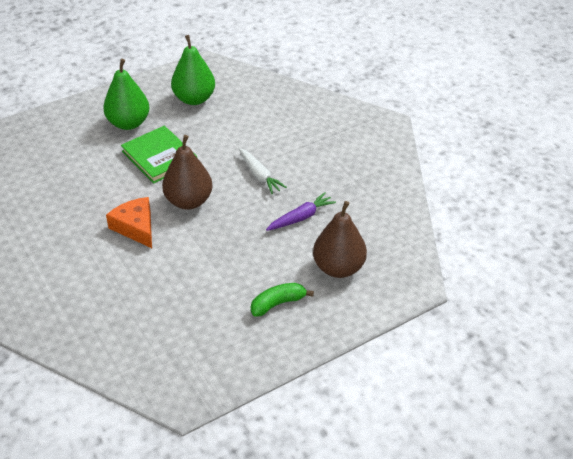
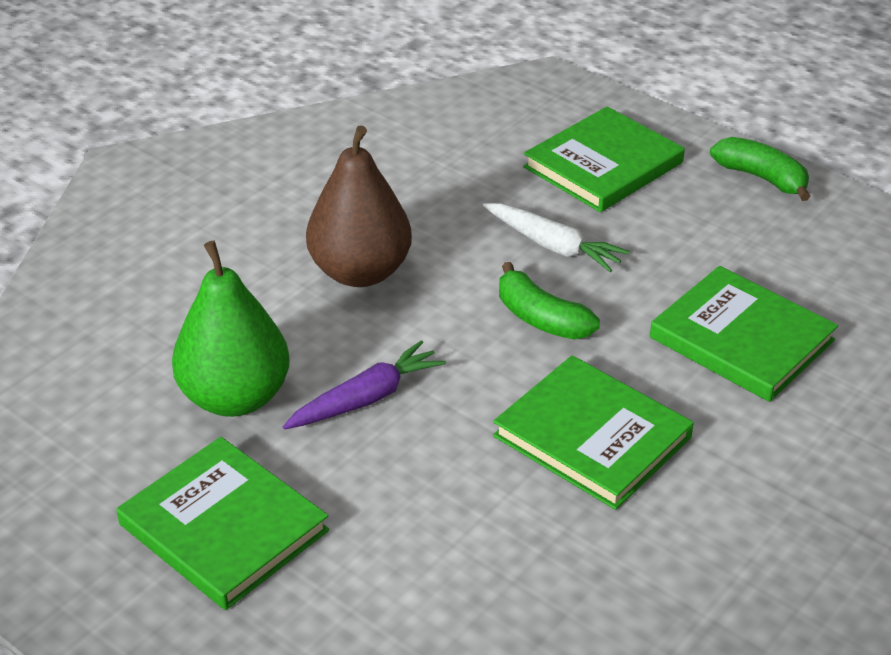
brown pear: [162,135,213,210] [313,201,367,278] = 2 -> [306,125,412,287] = 1
green banana: [251,283,314,317] = 1 -> [499,262,600,340] [710,137,811,201] = 2
green book: [121,126,197,184] = 1 -> [117,437,329,610] [493,355,694,510] [523,106,685,212] [650,266,838,402] = 4
green pear: [103,59,150,130] [171,35,215,105] = 2 -> [172,241,290,417] = 1
orange cheese: [106,197,152,248] = 1 -> none = 0

